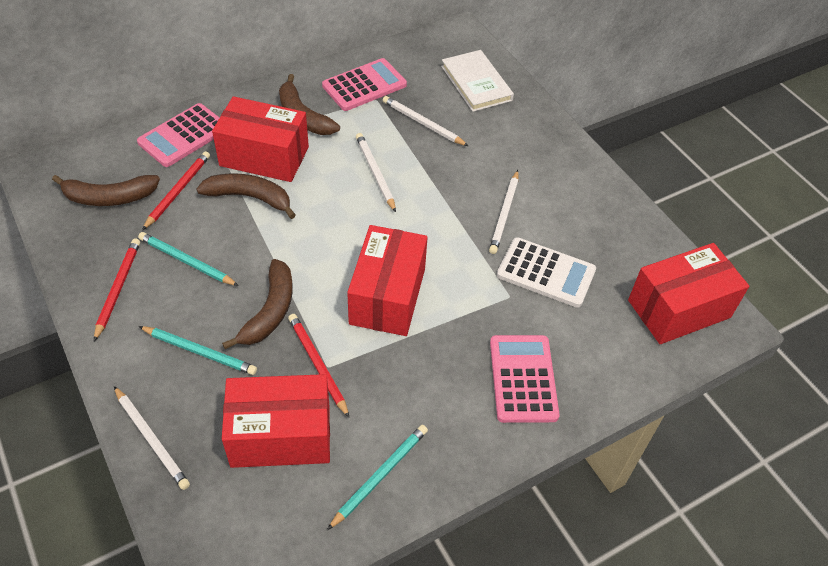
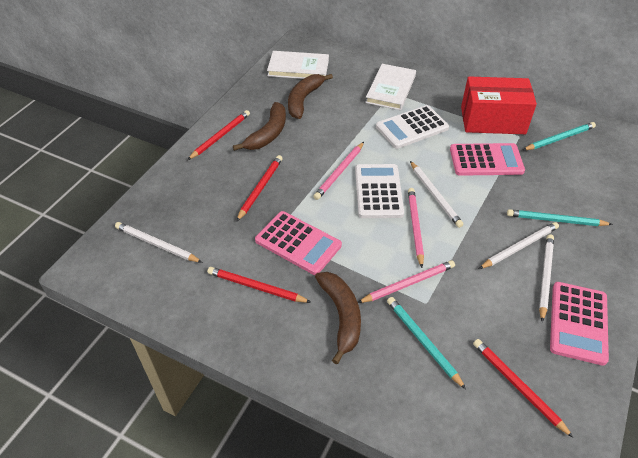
brown banana: [52,175,160,206] [196,173,296,219] [222,259,293,349] [279,74,340,135] = 4 -> [233,102,286,151] [288,74,333,119] [315,272,361,364] = 3
pink pencil: none = 0 -> [313,142,364,200] [358,260,455,303] [408,188,424,268] = 3
red box: [212,96,309,182] [222,374,330,468] [347,225,428,336] [628,243,749,344] = 4 -> [461,77,537,134] = 1
red pencil: [94,239,140,341] [142,151,210,230] [288,314,349,418] = 3 -> [188,110,250,160] [207,267,311,303] [236,155,283,222] [473,339,573,438] = 4
white book: [441,50,514,112] = 1 -> [267,51,329,79] [365,64,416,110] = 2
white calculator: [497,237,596,308] = 1 -> [355,164,404,218] [376,105,449,149] = 2

